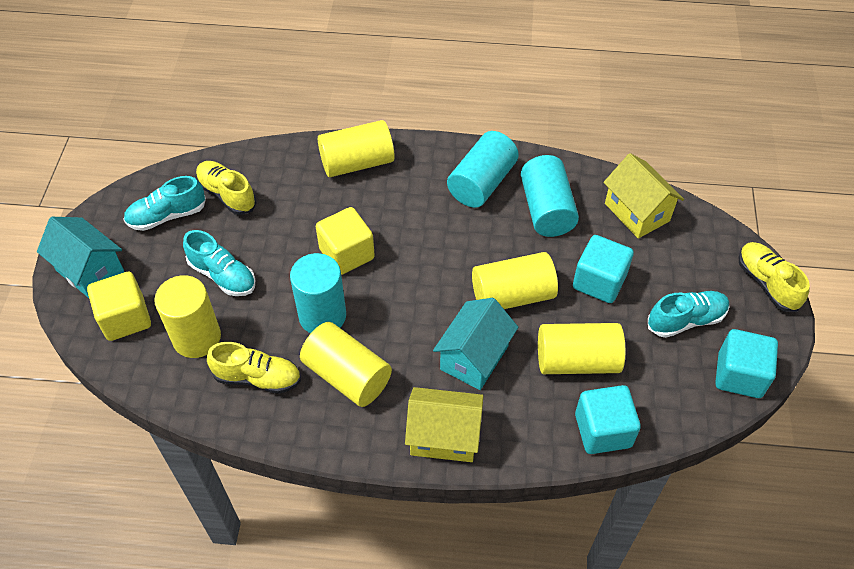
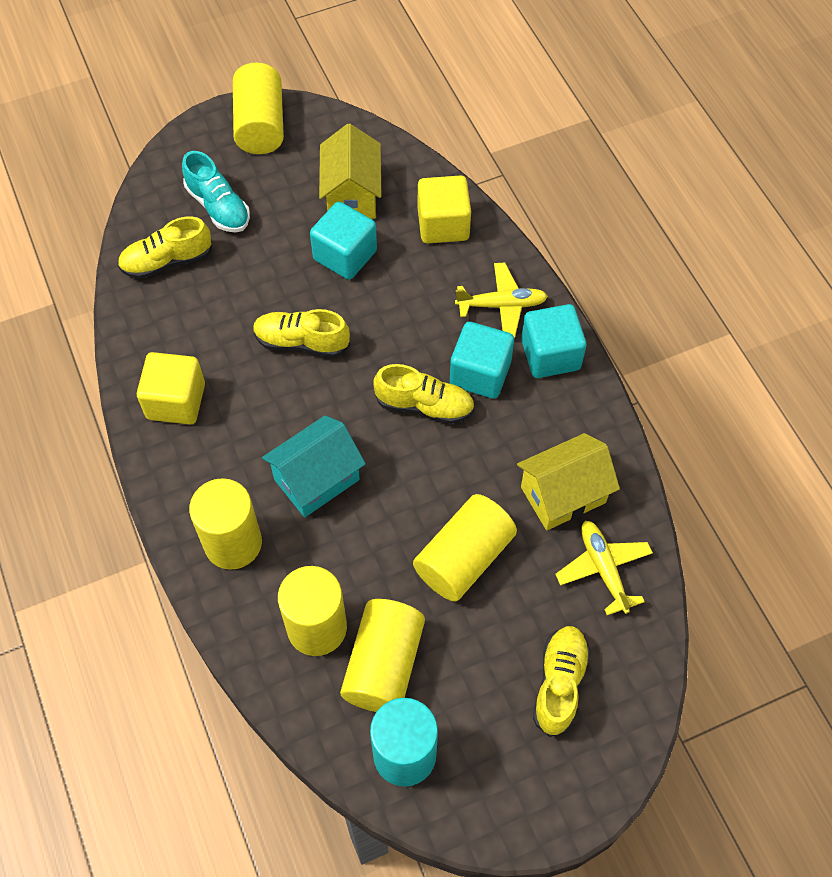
turquoise cylinder: [290,253,346,333] [447,131,519,208] [521,155,579,237] = 3 -> [370,698,438,787] = 1
turquoise house: [37,217,125,298] [433,298,518,390] = 2 -> [262,416,366,517] = 1
turquoise shoe: [123,176,206,231] [183,230,255,296] [648,291,730,338] = 3 -> [182,151,250,232] = 1
yellow plane: none = 0 -> [455,262,548,338] [555,521,653,615] = 2
yellow shoe: [196,161,257,215] [207,342,301,394] [738,242,810,312] = 3 -> [117,216,212,279] [253,309,350,358] [374,364,475,424] [533,626,591,737] = 4

